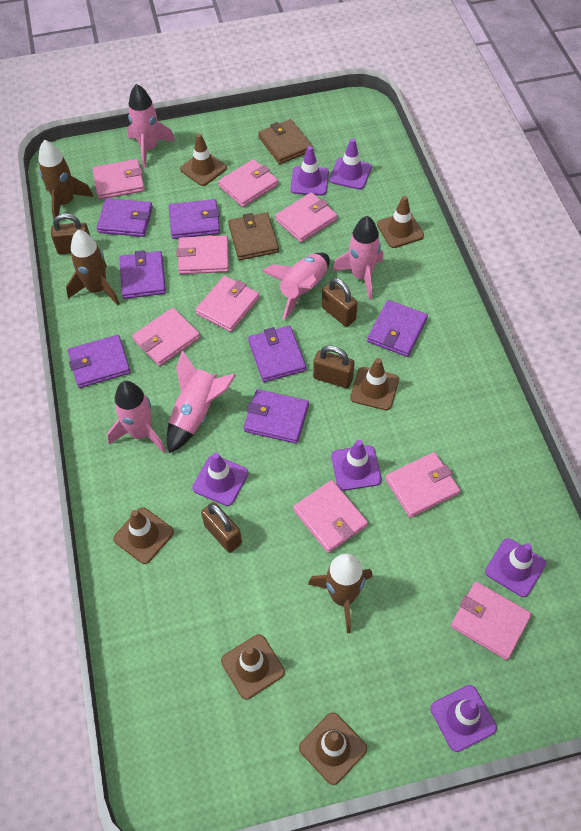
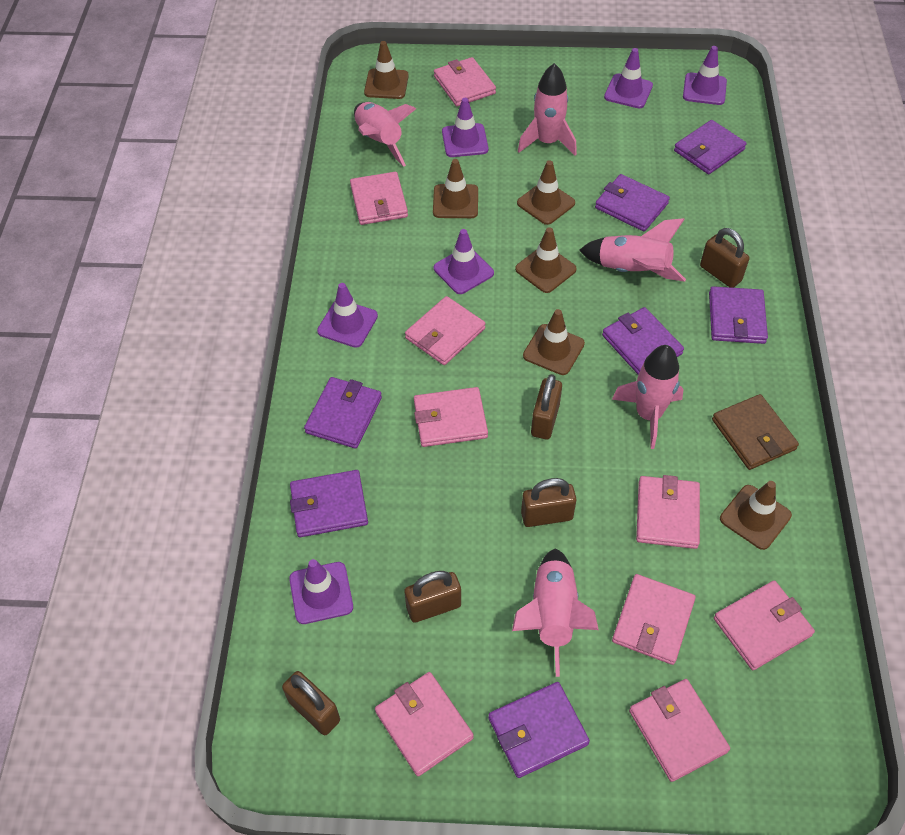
brown padlock: [51,213,90,254] [201,502,242,553] [313,345,354,388] [322,278,358,327] = 4 -> [282,671,340,735] [404,571,461,623] [521,478,576,527] [531,374,562,439] [700,228,750,288] = 5
brown rocket: [38,140,93,219] [66,230,120,305] [308,553,372,634] = 3 -> none = 0
brown wallet: [228,213,279,260] [258,119,313,164] = 2 -> [712,394,799,470] = 1

